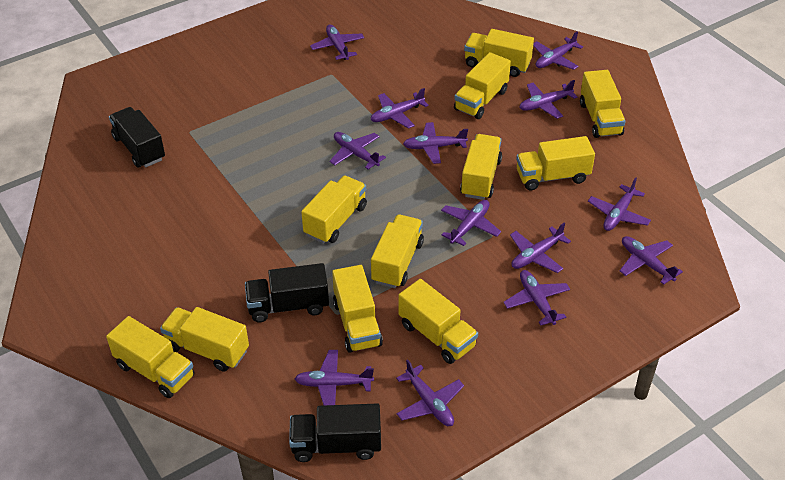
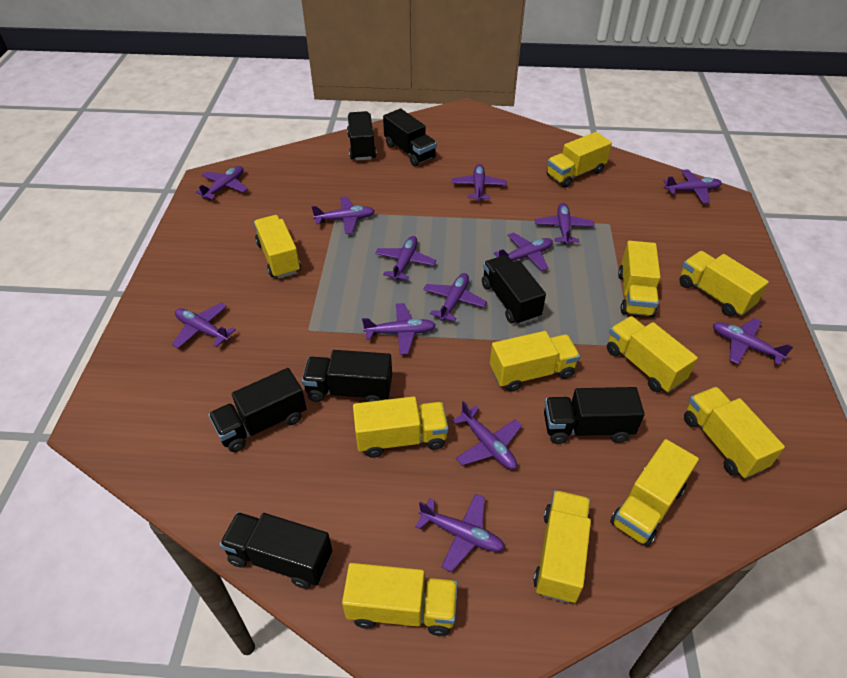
black truck: [109,107,165,168] [245,263,329,323] [289,403,381,462] = 3 -> [208,368,307,452] [219,512,332,589] [302,350,392,402] [347,111,377,161] [383,109,437,166] [482,255,546,325] [544,387,644,444] = 7

